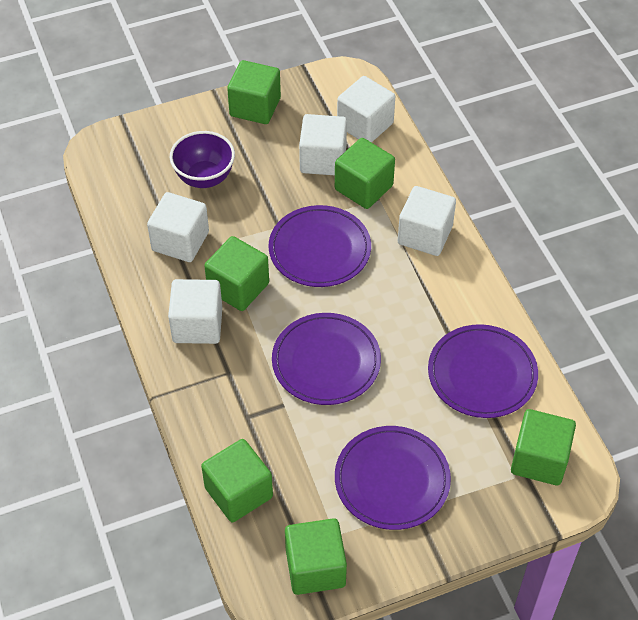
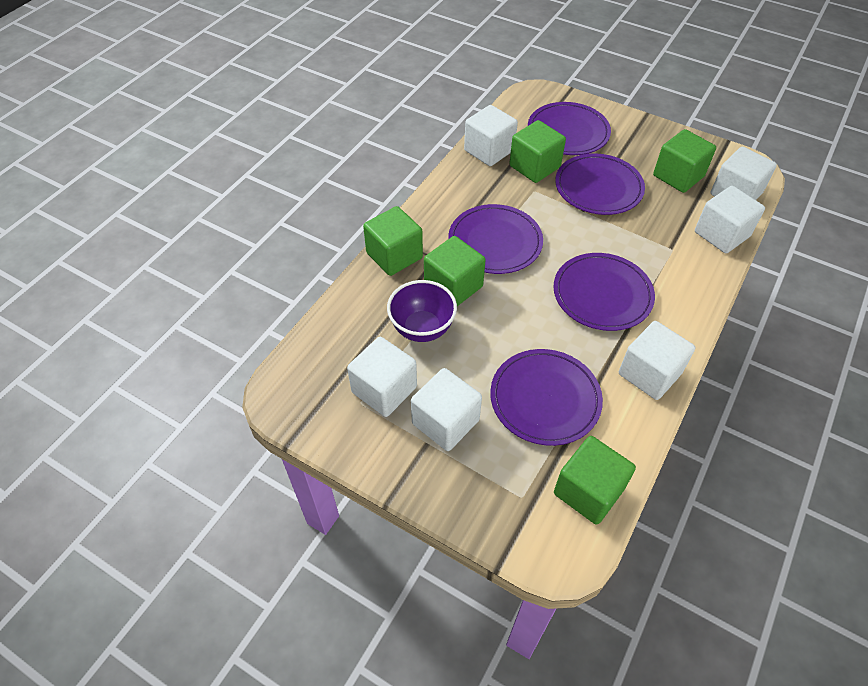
green cube: [201,439,273,522] [204,236,269,311] [227,60,281,124] [285,518,347,595] [335,138,395,209] [511,409,576,485] = 6 -> [363,206,423,276] [424,236,486,306] [509,120,566,183] [554,436,636,525] [653,129,716,193] = 5
purple plate: [269,205,371,287] [272,313,381,405] [335,426,451,530] [428,324,538,418] = 4 -> [448,204,543,274] [490,349,603,446] [528,102,611,155] [553,253,655,331] [555,153,645,215] = 5
white cube: [147,192,209,262] [168,279,222,344] [299,114,347,175] [337,76,395,143] [398,186,456,256] = 5 -> [347,337,417,417] [411,368,482,451] [464,105,518,166] [619,321,695,400] [695,186,765,253] [711,147,777,200] = 6

